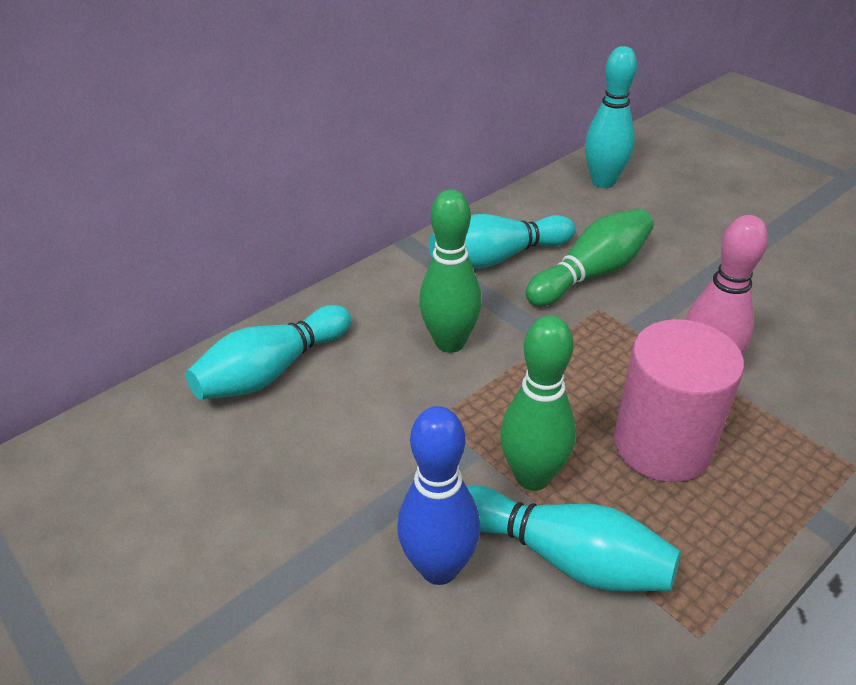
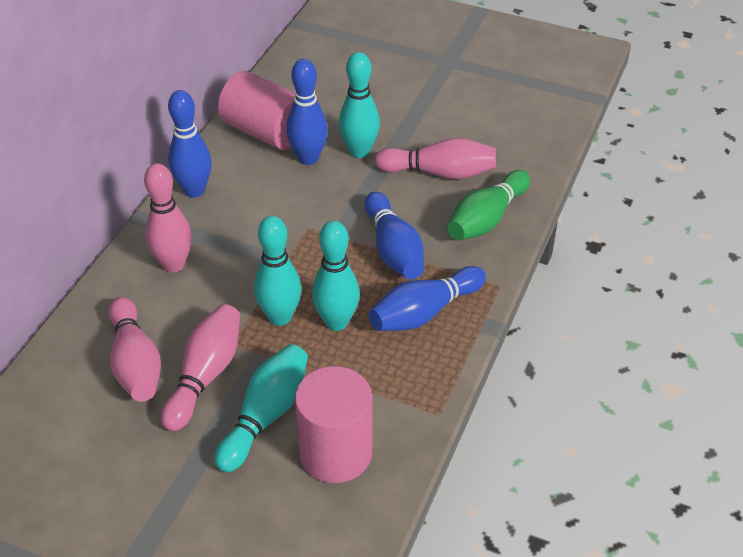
blue bowling pin: [397,406,480,585] = 1 -> [168,90,212,198] [286,59,328,165] [364,192,424,279] [369,266,486,331] = 4
green bowling pin: [419,189,482,353] [500,315,576,491] [526,209,654,306] = 3 -> [447,170,530,241] = 1
pink bowling pin: [685,215,768,354] = 1 -> [109,296,161,402] [144,163,192,273] [161,304,240,431] [374,138,496,179] = 4
pink cylinder: [614,319,744,482] = 1 -> [218,71,295,150] [295,366,372,483] = 2

